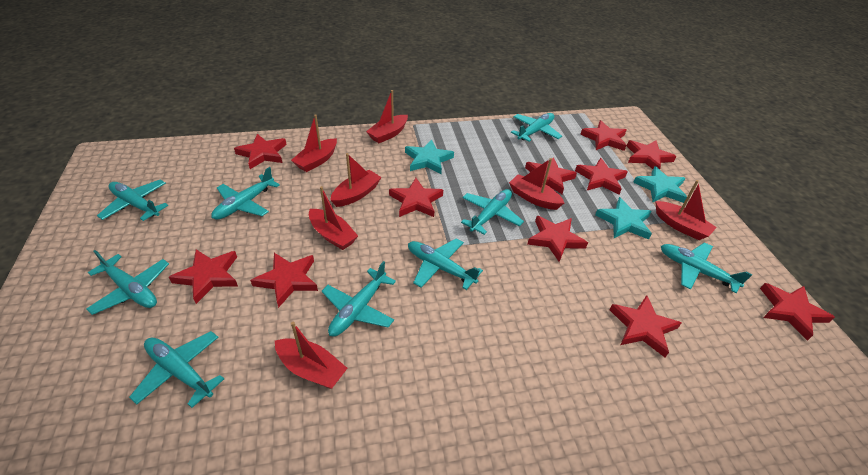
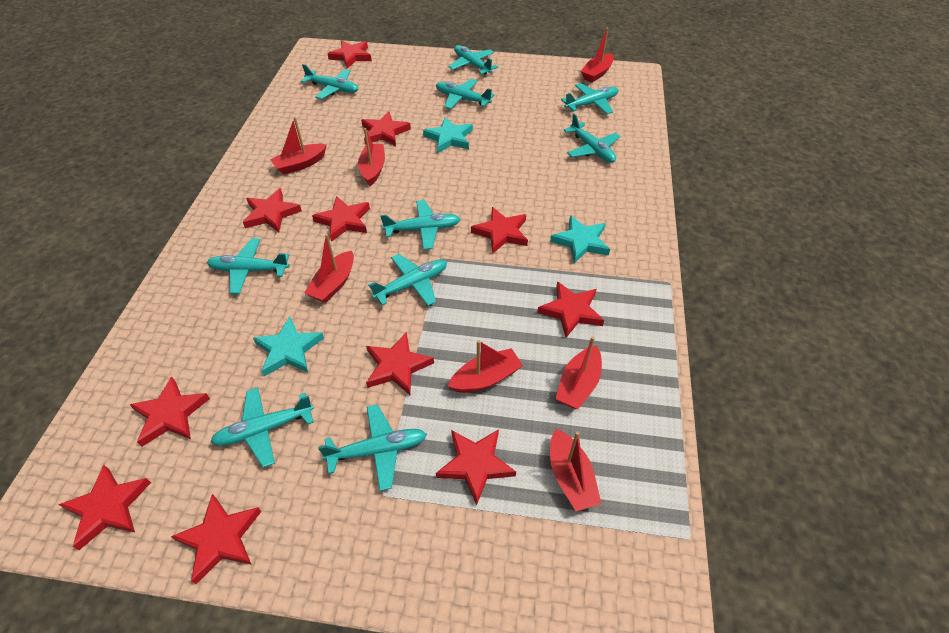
turquoise plane: [86,250,169,315] [97,180,169,221] [129,331,224,408] [211,167,280,220] [322,261,396,336] [408,238,483,290] [461,189,524,235] [511,113,562,142] [661,242,752,293] = 9 -> [207,238,290,294] [210,387,314,468] [301,64,359,99] [318,404,427,491] [368,254,447,306] [380,200,460,250] [436,79,494,109] [448,45,498,75] [561,83,618,114] [564,113,620,163] = 10

